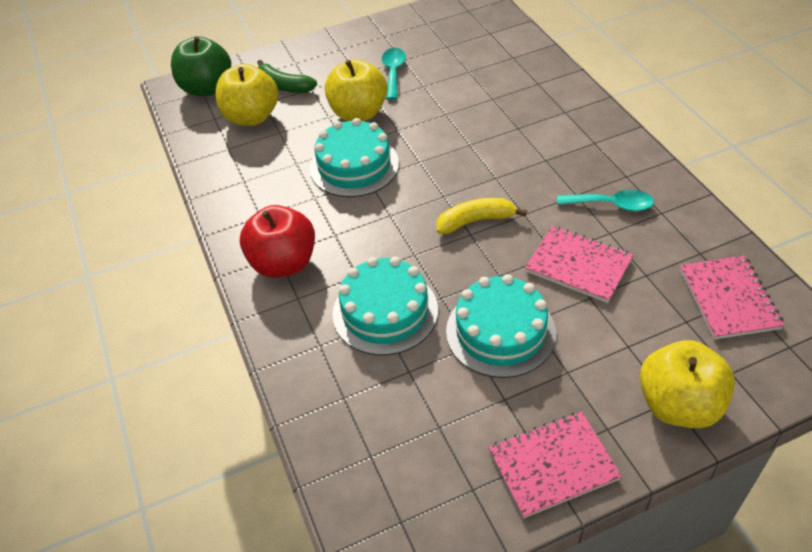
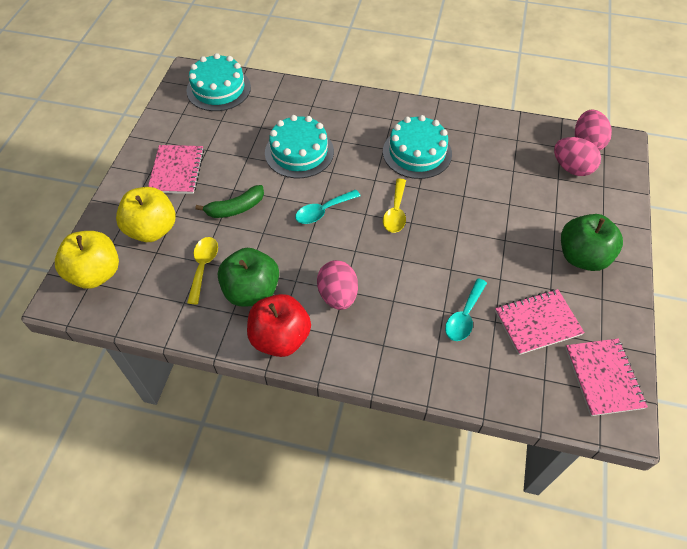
green apple: [171,36,231,96] = 1 -> [218,248,279,307] [561,214,623,271] = 2
pink egg: none = 0 -> [317,260,358,310] [554,137,601,176] [575,110,612,151] = 3
yellow apple: [215,64,278,126] [325,59,387,121] [640,340,735,428] = 3 -> [55,231,119,289] [116,187,176,242] = 2
yellow banana: [436,198,527,234] = 1 -> none = 0
yellow spoon: none = 0 -> [187,237,218,304] [383,179,406,233] = 2

